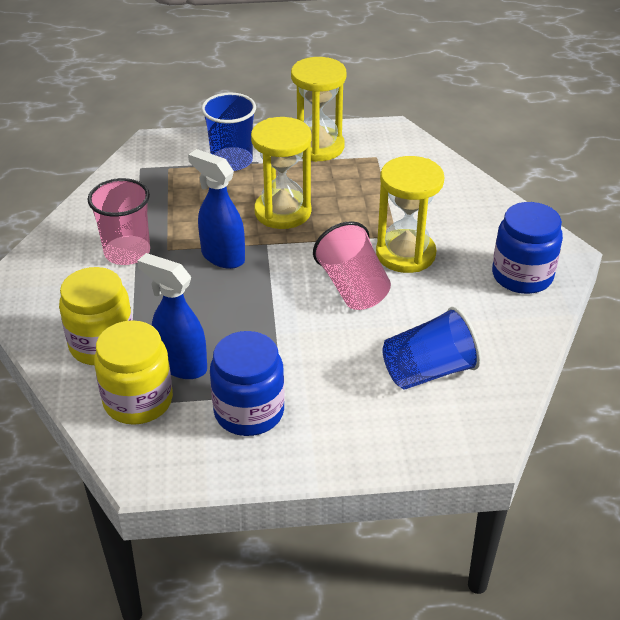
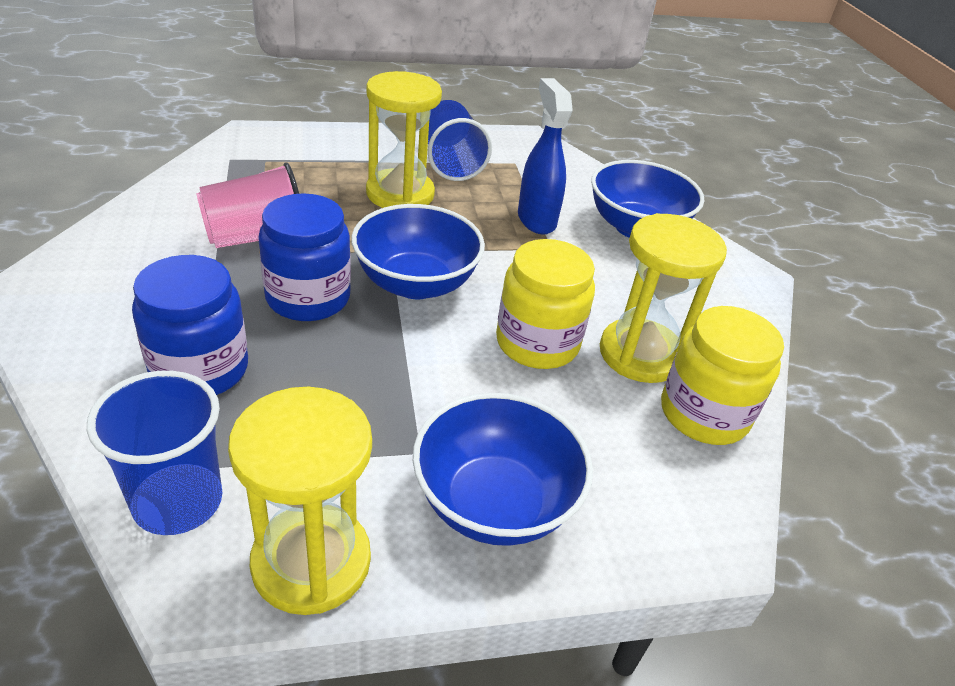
blue bowl: none = 0 -> [351,204,485,299] [413,393,593,546] [591,160,704,238] = 3
blue spray bottle: [137,253,207,379] [188,149,245,269] = 2 -> [518,78,573,234] = 1
pink cup: [88,178,150,265] [313,221,391,310] = 2 -> [196,162,299,248] = 1

